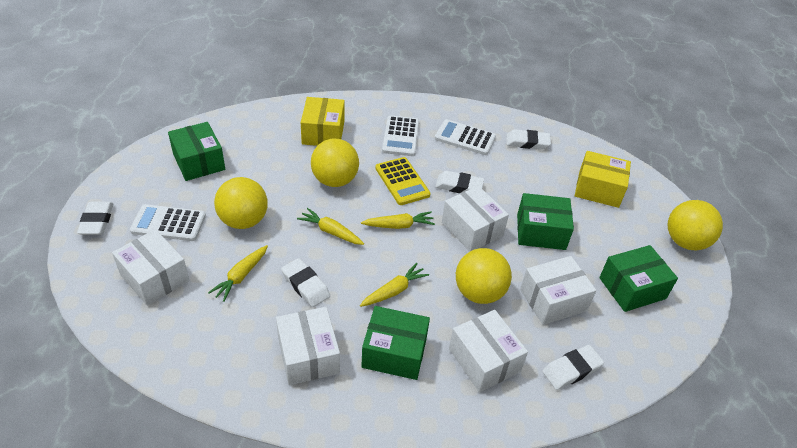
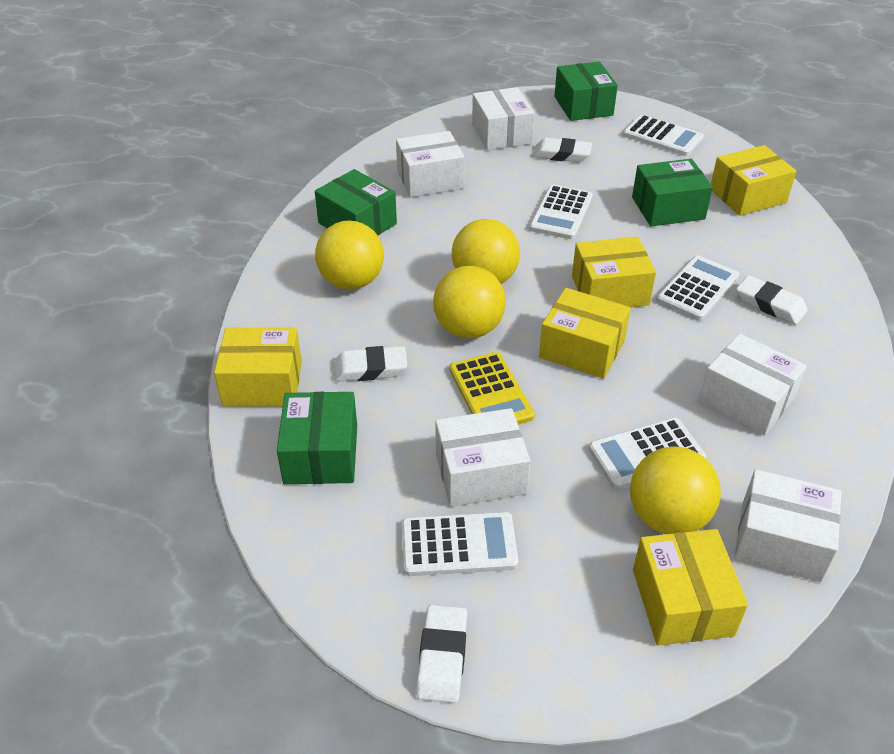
white calculator: [130,204,206,241] [382,115,419,156] [435,119,496,155] = 3 -> [402,512,518,576] [530,185,593,239] [589,417,706,490] [623,115,704,156] [656,256,739,321] = 5
white eraser: [77,202,114,235] [281,258,330,307] [435,171,484,193] [506,129,551,150] [542,345,604,390] = 5 -> [334,346,407,382] [416,605,467,703] [533,138,592,162] [736,275,808,325] = 4
yellow box: [301,97,345,146] [575,151,631,208] = 2 -> [214,328,302,406] [539,288,631,379] [572,237,656,307] [633,529,748,646] [711,145,796,216] = 5
yellow carrot: [208,245,268,302] [297,208,364,245] [360,263,429,307] [361,212,435,229] = 4 -> none = 0

